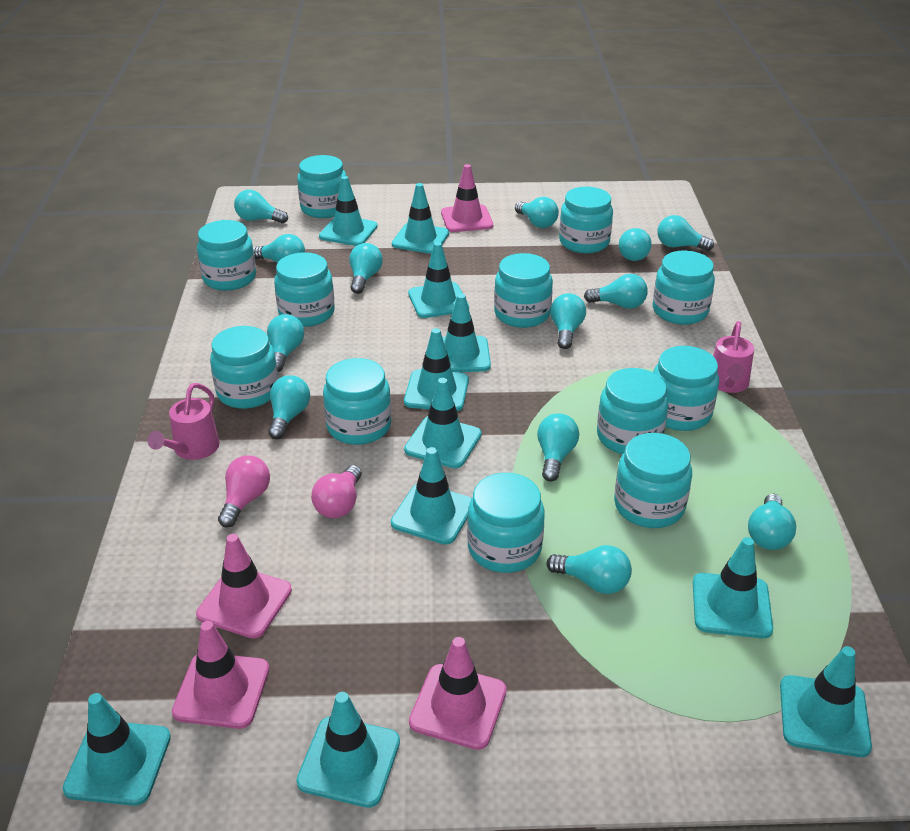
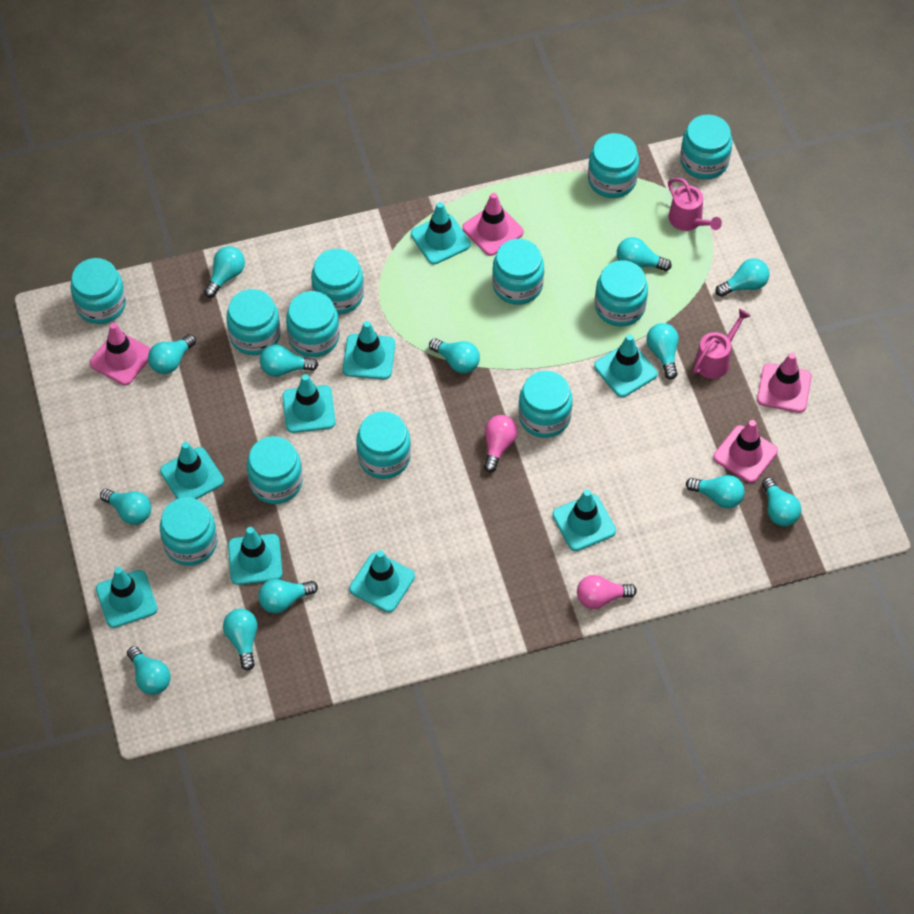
turquoise traffic cone: [62,693,171,806] [296,692,400,808] [319,176,378,246] [391,447,472,545] [392,183,449,254] [404,328,469,411] [404,378,481,468] [408,242,469,318] [442,294,491,372] [693,537,773,638] [780,646,872,757] = 11 -> [96,567,158,628] [160,442,224,499] [228,527,283,585] [282,374,336,433] [343,321,395,379] [349,550,415,613] [411,202,471,264] [552,489,616,551] [594,334,658,397] = 9

